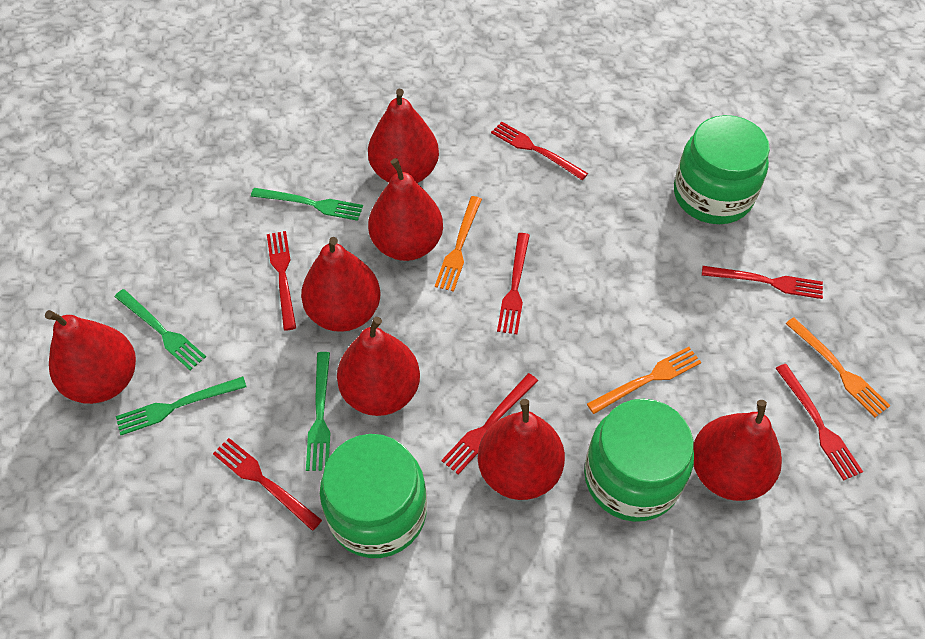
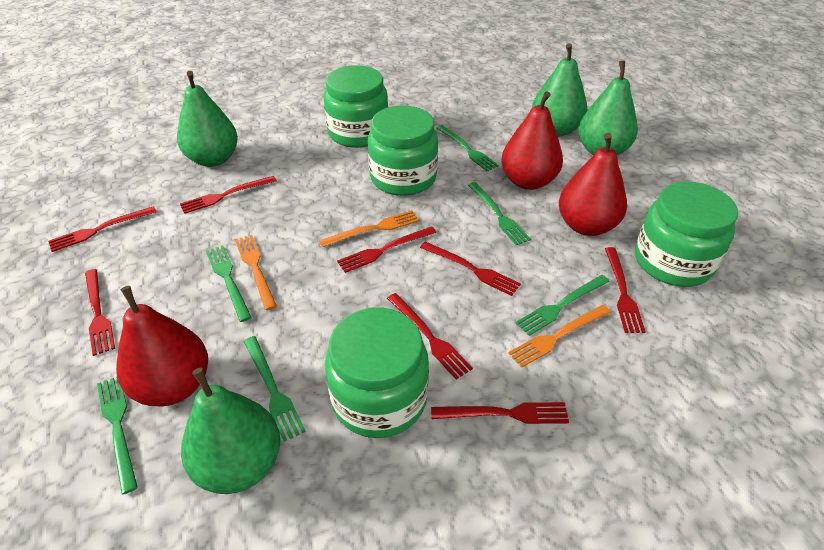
green fork: [115,289,206,370] [116,376,246,435] [251,188,363,221] [306,352,331,471] = 4 -> [97,376,138,494] [206,245,252,322] [243,336,306,442] [436,125,499,171] [468,182,531,245] [516,275,610,336] = 6
green jar: [320,434,427,558] [584,399,694,522] [674,115,770,224] = 3 -> [324,65,388,148] [325,307,429,438] [368,106,438,196] [635,181,738,287] = 4
green pear: none = 0 -> [177,71,238,167] [181,368,280,494] [532,43,587,137] [578,60,638,155] = 4
red fork: [213,438,322,531] [267,231,296,331] [441,373,538,475] [491,121,588,180] [497,233,530,334] [702,266,823,299] [776,364,863,480] = 7 -> [48,206,157,252] [85,269,115,356] [180,176,277,214] [337,226,437,273] [387,293,473,379] [420,241,521,296] [431,402,569,424] [605,247,646,333] = 8
red pear: [45,310,136,404] [301,237,380,332] [337,317,420,416] [368,89,439,183] [368,158,443,261] [478,399,565,500] [693,400,782,501] = 7 -> [116,286,208,406] [501,91,563,190] [559,133,627,236] = 3

